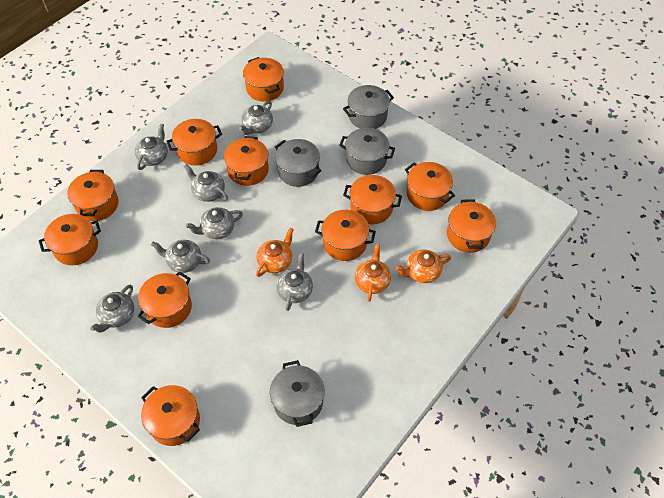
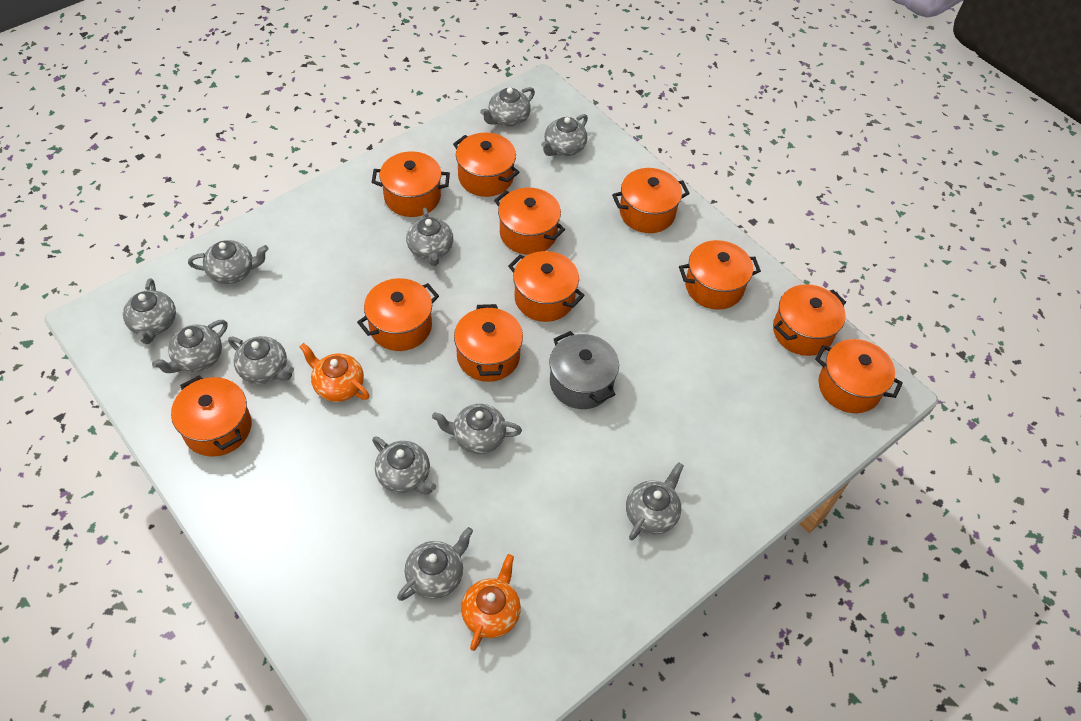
grey pot: [270,360,325,427] [275,139,321,187] [339,128,395,175] [343,85,394,129] = 4 -> [549,331,619,409] = 1
grey teapot: [90,285,134,333] [135,123,168,170] [151,240,210,273] [184,164,228,202] [186,207,243,239] [239,101,273,135] [276,253,313,311] = 7 -> [123,278,176,344] [152,320,227,373] [188,240,268,284] [228,336,294,384] [372,436,436,495] [397,527,473,601] [406,207,453,266] [432,404,522,454] [480,87,535,126] [541,114,588,156] [626,462,684,540] = 11
orange teapot: [256,228,294,277] [355,244,391,302] [396,250,451,283] = 3 -> [300,343,369,402] [461,554,521,651] = 2

